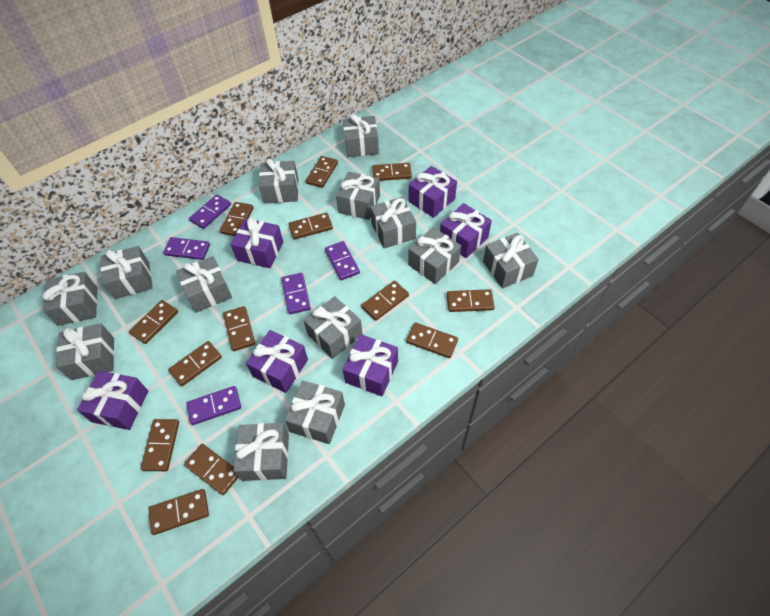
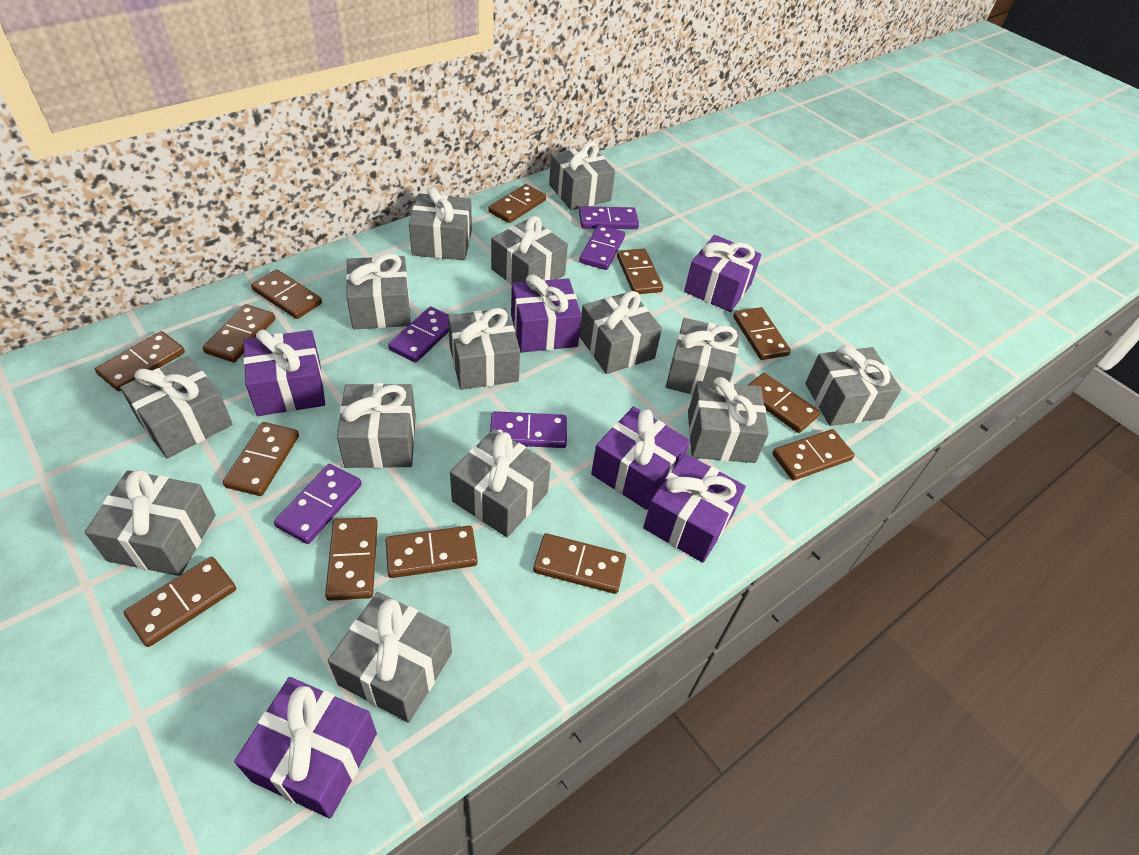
grey gift: [43,272,97,326] [56,323,114,380] [100,246,153,299] [177,256,232,313] [234,423,289,481] [259,159,299,204] [285,380,345,444] [304,296,363,359] [336,172,380,220] [343,114,379,157] [370,197,416,248] [408,227,461,284] [483,233,539,288] = 13 -> [84,470,216,576] [120,356,232,458] [328,592,452,723] [337,383,416,468] [346,254,411,329] [409,187,472,260] [448,308,520,390] [450,429,551,537] [491,216,568,284] [549,142,615,210] [579,291,662,374] [666,318,741,395] [688,377,769,463] [805,346,902,426] = 14

